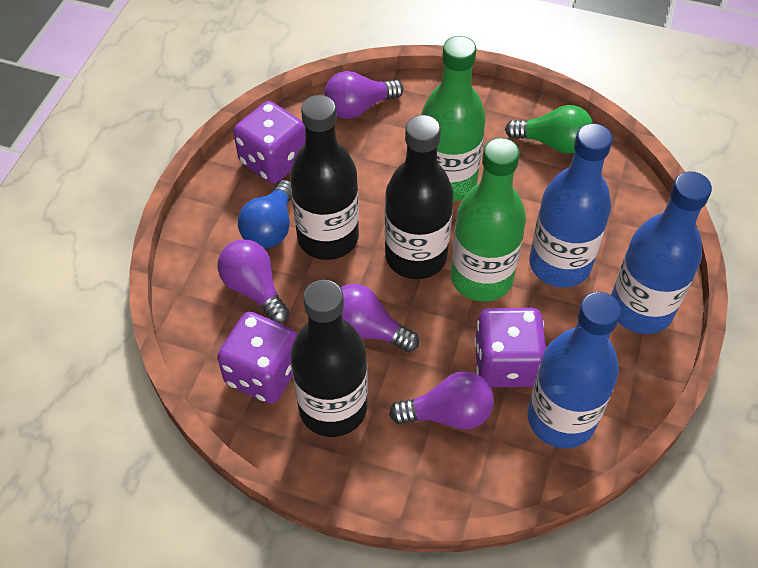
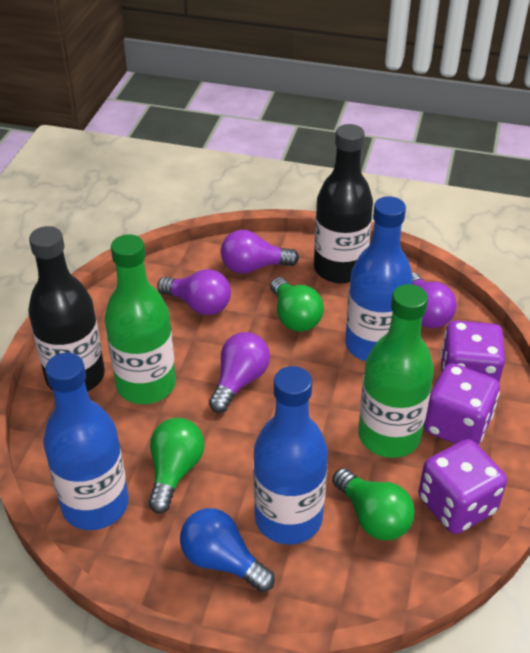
black bottle: [290,95,359,260] [290,280,368,437] [385,115,454,279] = 3 -> [28,226,105,392] [314,124,373,283] = 2
green light bulb: [505,105,593,154] = 1 -> [148,418,204,513] [270,277,324,332] [332,468,415,541] = 3

